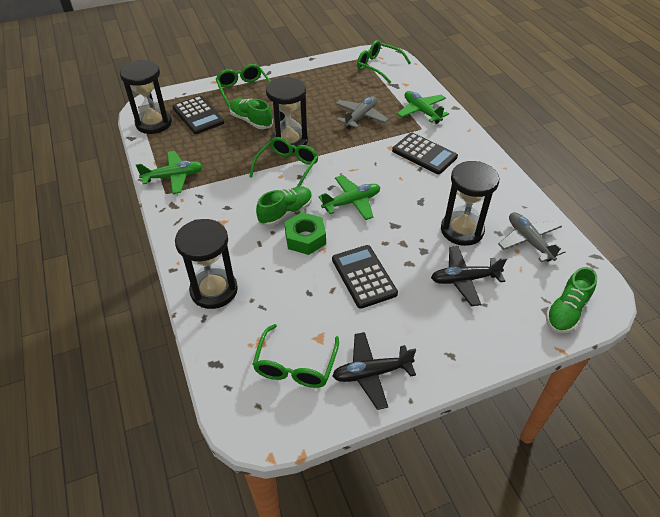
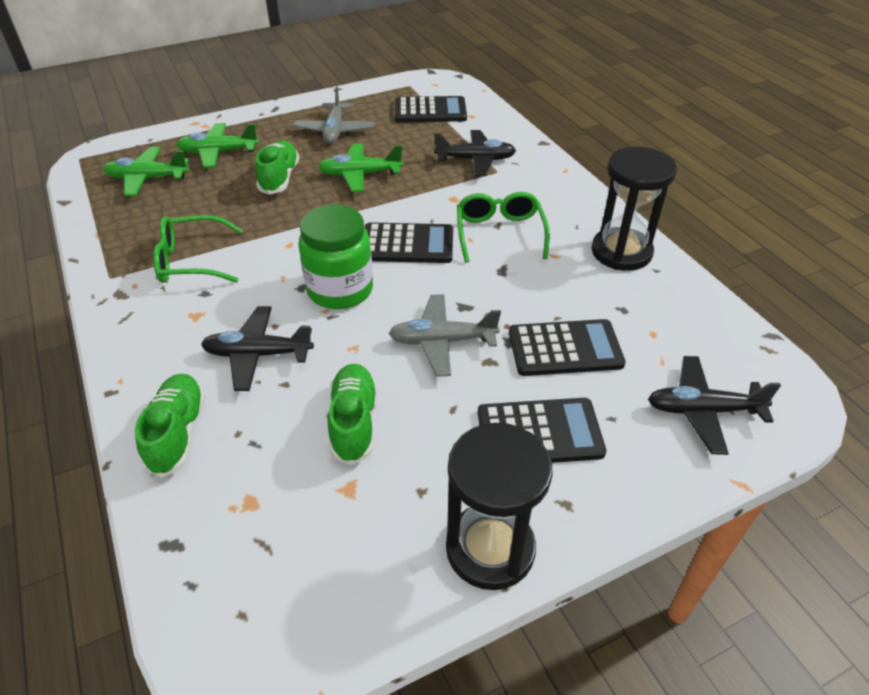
black calculator: [172,95,224,134] [332,245,398,309] [392,133,458,174] = 3 -> [365,222,453,263] [395,96,467,123] [478,398,606,463] [509,319,626,376] = 4
black hourglass: [120,60,172,134] [175,219,238,309] [266,77,308,153] [441,161,499,246] = 4 -> [446,423,552,590] [591,147,677,271] = 2
black plane: [332,332,416,410] [431,246,507,306] = 2 -> [201,306,314,391] [434,130,516,176] [648,356,781,455] = 3
green glasses: [216,64,271,108] [249,137,318,187] [252,324,339,388] [357,40,411,84] = 4 -> [153,215,243,283] [457,192,550,263] = 2
green jar: none = 0 -> [298,205,373,309] = 1
green nut: [284,212,326,255] = 1 -> none = 0

